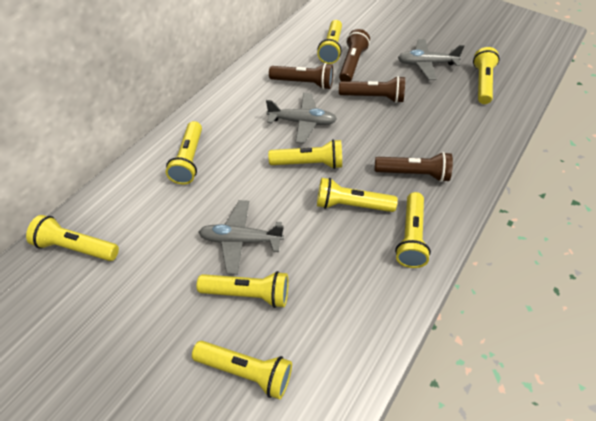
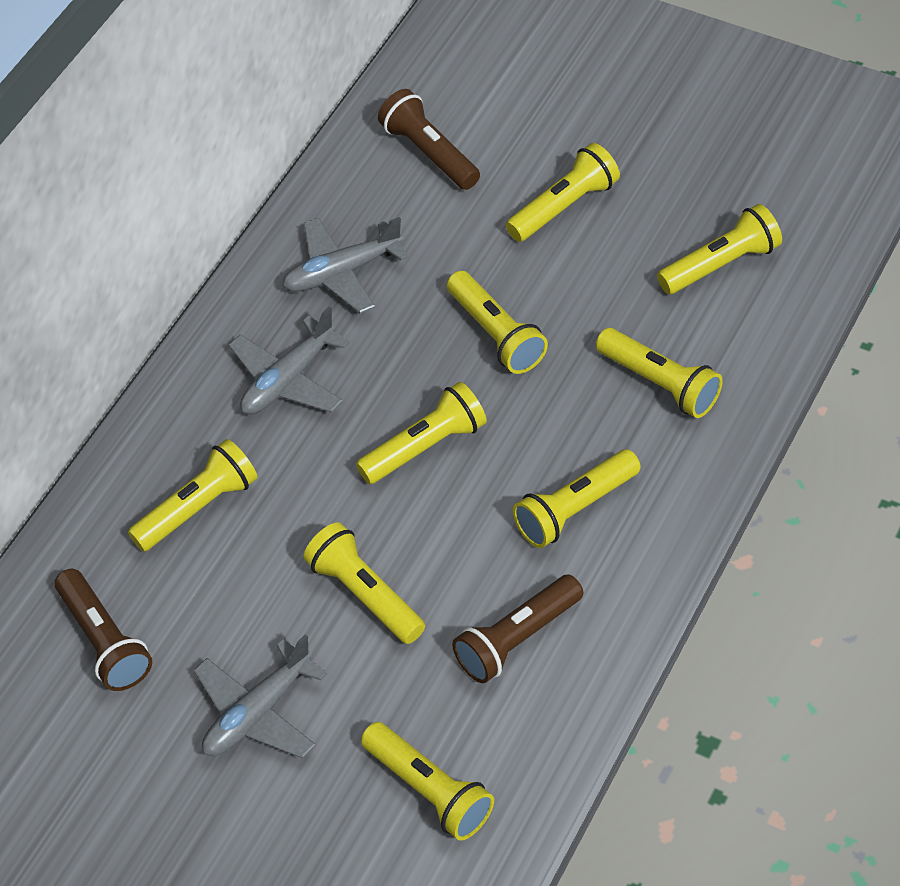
brown flashlight: [269,63,333,90] [339,29,370,81] [339,76,405,103] [374,152,453,182] = 4 -> [55,569,152,691] [378,89,480,190] [452,575,583,683] = 3

